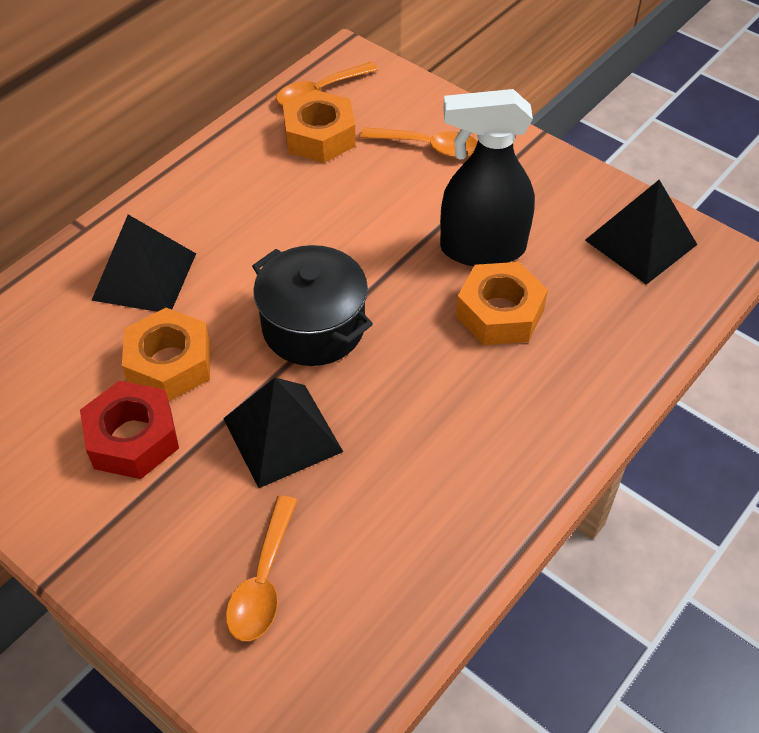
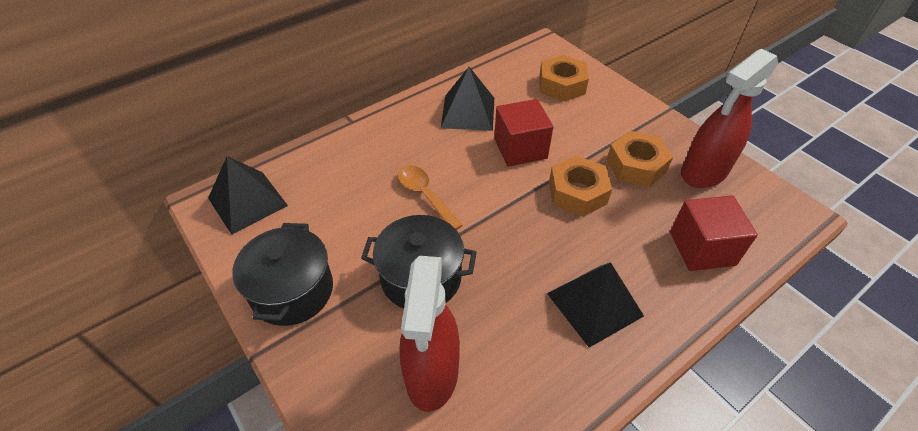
black pot: [252,245,373,366] = 1 -> [232,223,333,326] [361,215,477,309] = 2
black spray bottle: [440,89,535,266] = 1 -> none = 0
orange spoon: [226,496,297,641] [276,62,378,106] [360,127,477,158] = 3 -> [398,165,463,230] = 1
red cube: none = 0 -> [494,99,553,167] [670,195,758,271] = 2
red nut: [80,381,179,479] = 1 -> none = 0
red spray bottle: none = 0 -> [400,256,460,412] [681,49,778,188] = 2

